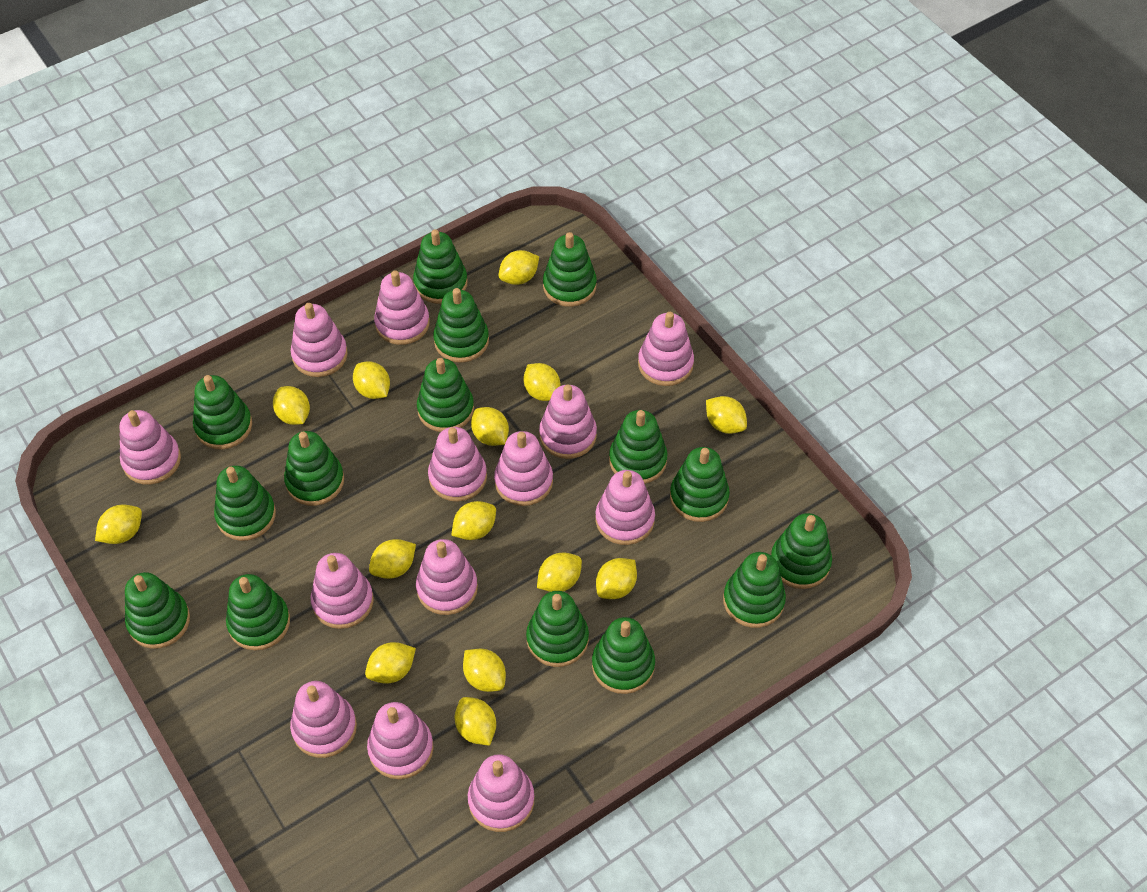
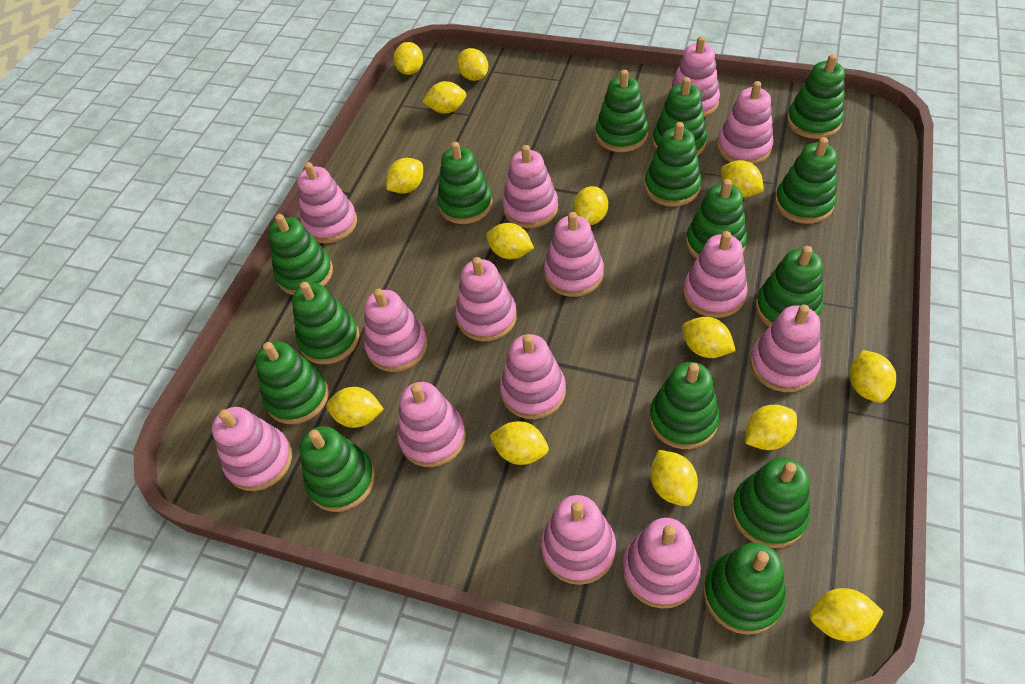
pink stacking toy: [119,410,181,485] [290,681,357,758] [291,303,348,377] [310,553,374,629] [367,702,434,779] [374,270,430,345] [416,539,478,615] [428,427,487,502] [468,754,534,832] [494,431,553,506] [539,384,597,459] [595,470,655,545] [638,312,694,386] = 13 -> [212,407,292,491] [297,162,357,243] [364,288,428,372] [397,382,466,467] [455,257,517,341] [500,334,566,419] [502,145,558,228] [541,495,616,585] [544,212,604,297] [622,518,701,609] [668,36,720,117] [683,231,748,318] [717,81,774,165] [750,305,821,392] = 14

